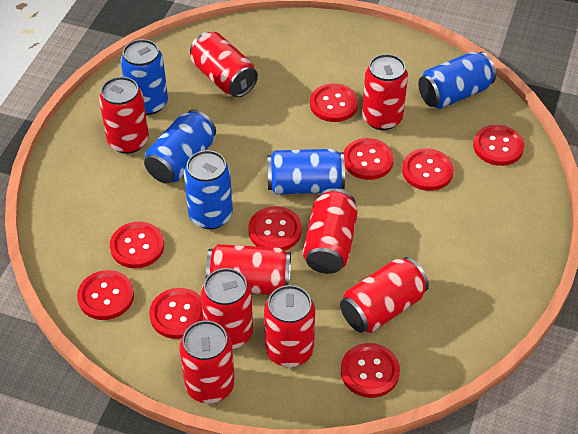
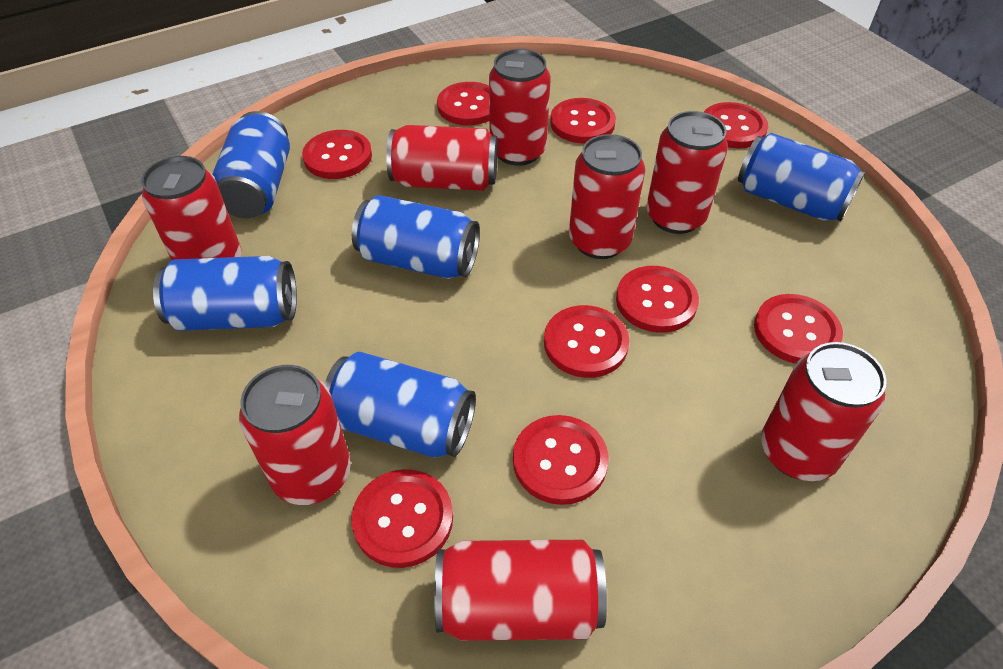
red can: [99,77,149,154] [179,320,235,403] [190,32,258,97] [201,268,253,349] [206,244,291,295] [264,285,315,367] [303,189,358,274] [340,257,429,333] [362,54,408,130] = 9 -> [141,156,241,260] [239,365,351,505] [386,125,498,191] [435,540,607,641] [489,49,551,166] [569,134,645,259] [646,111,728,234] [761,342,887,481] = 8

